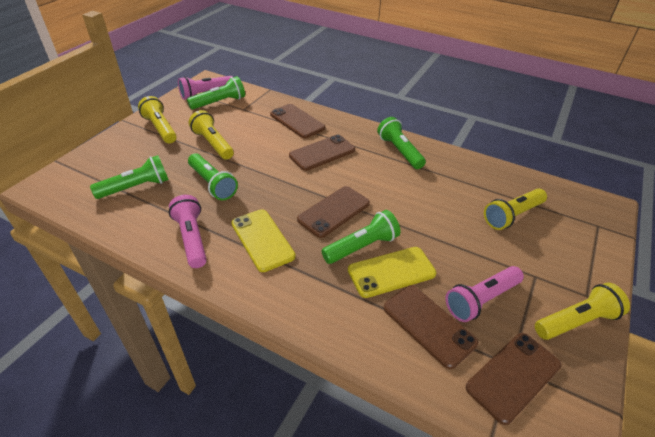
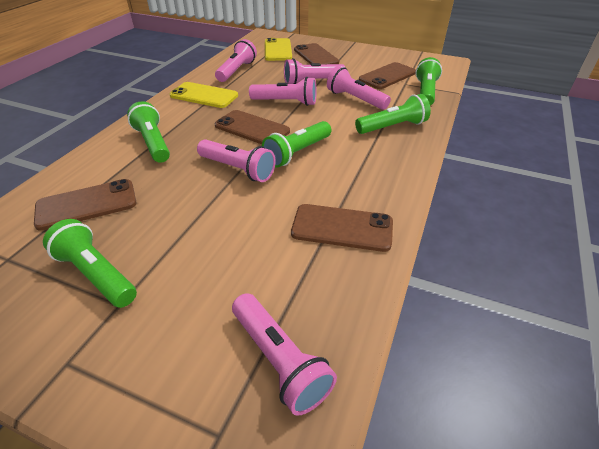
pink flashlight: [169,195,207,268] [178,76,233,100] [445,266,524,322] = 3 -> [197,140,276,182] [215,39,257,82] [232,293,337,416] [249,77,316,106] [284,58,346,84] [327,66,391,110] = 6
yellow flashlight: [138,96,177,143] [189,110,234,160] [484,189,547,230] [535,283,630,340] = 4 -> none = 0

